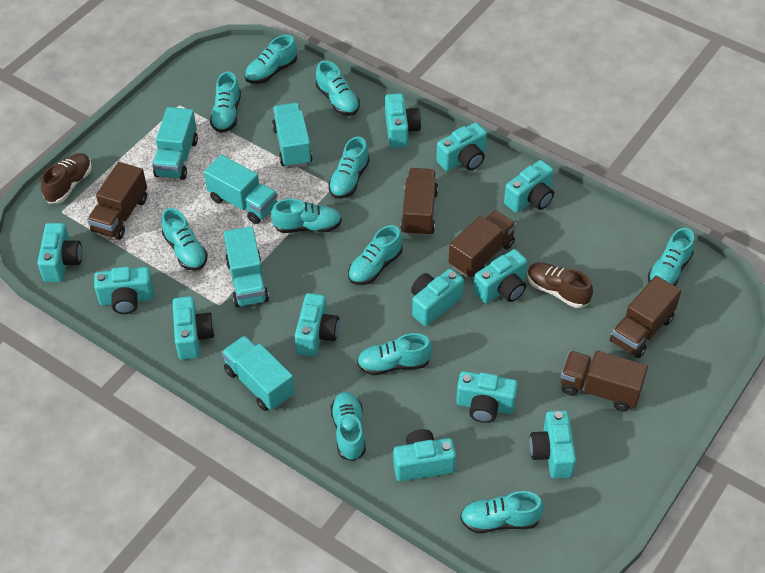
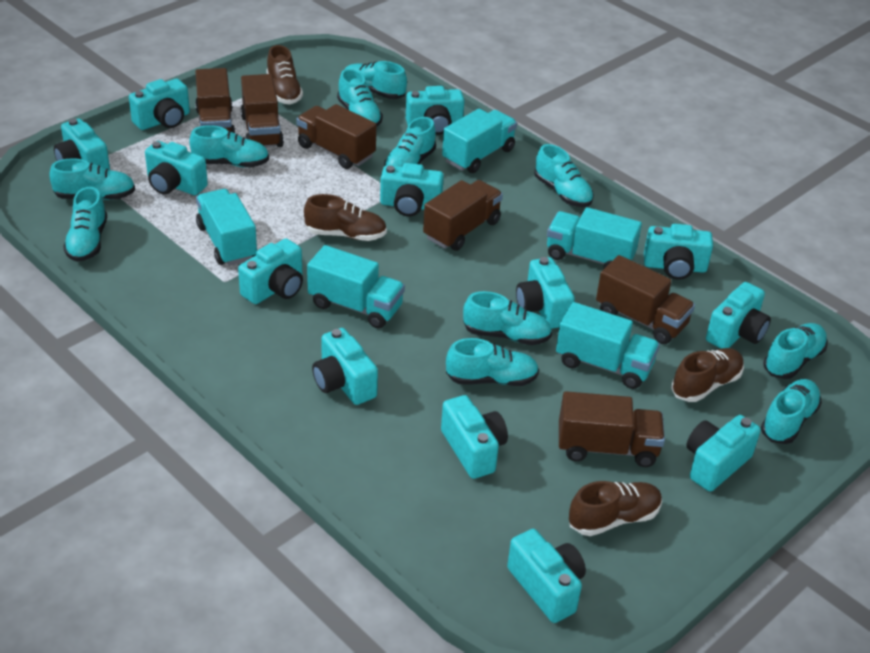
brown shoe: [41,153,92,203] [527,262,593,308] = 2 -> [266,45,303,104] [304,194,387,241] [569,481,662,536] [671,348,744,402] = 4
brown truck: [87,162,147,240] [401,168,438,237] [449,210,516,278] [561,351,648,412] [610,275,681,358] = 5 -> [195,68,236,134] [241,74,284,147] [296,104,376,169] [423,180,503,251] [559,391,665,467] [596,255,695,344] = 6
turquoise camera: [37,223,82,282] [94,267,154,314] [172,296,214,360] [295,293,339,357] [385,93,421,148] [393,429,456,481] [411,269,464,326] [436,123,487,171] [456,371,518,423] [473,249,527,304] [504,160,554,213] [529,410,576,479] = 12 -> [54,118,110,170] [129,79,190,130] [145,141,208,195] [238,238,303,304] [312,328,378,405] [380,163,444,216] [406,86,465,135] [441,395,508,479] [507,529,586,623] [516,257,575,329] [644,224,713,280] [686,415,761,492] [706,282,771,349] = 13

